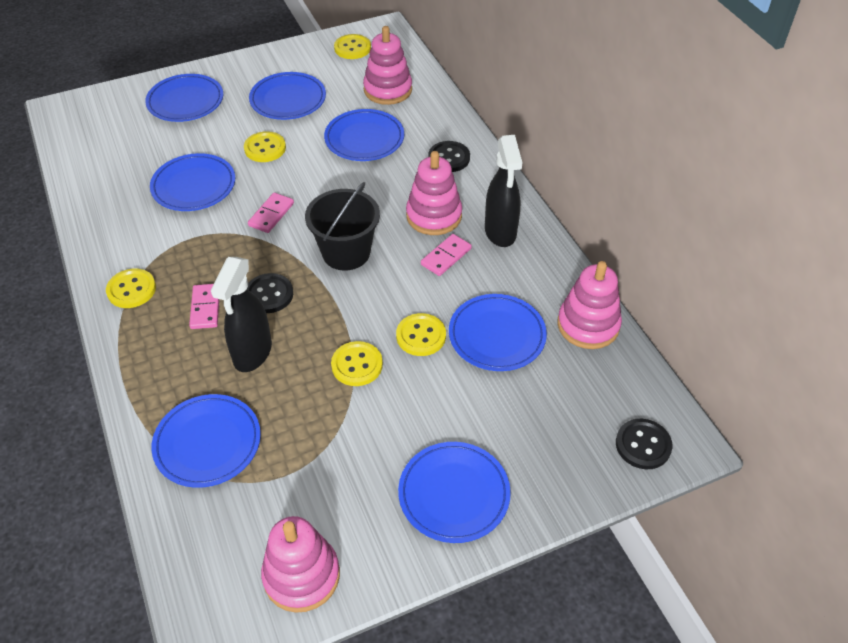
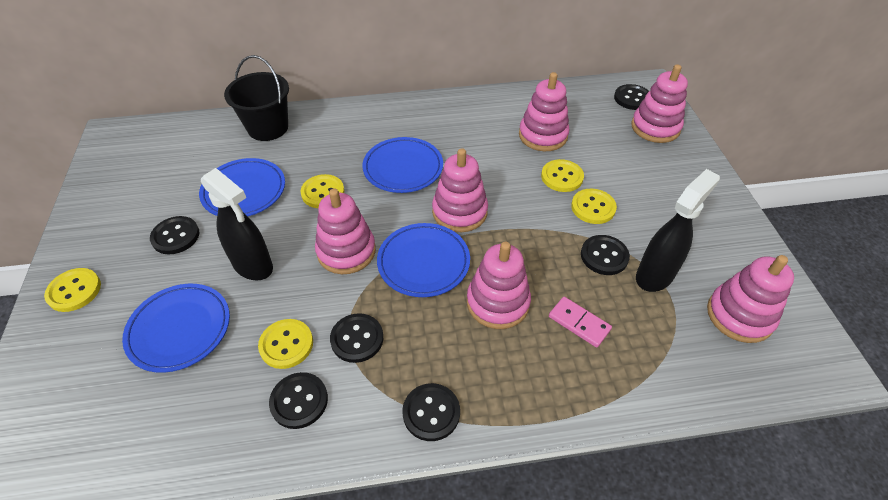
black button: [247,273,293,313] [428,141,470,172] [616,419,672,469] = 3 -> [150,216,200,254] [269,372,328,429] [330,313,383,363] [402,383,460,441] [581,235,630,275] [614,84,649,110] = 6
blue plate: [145,74,223,122] [150,153,235,211] [151,394,261,488] [249,72,326,120] [324,109,404,161] [398,442,511,543] [449,294,547,371] = 7 -> [122,284,230,373] [199,158,285,216] [363,137,443,193] [377,223,470,297] = 4
pink domino: [189,284,219,329] [248,193,294,233] [421,234,472,276] = 3 -> [549,297,612,348] = 1
pink stacking toy: [261,516,340,613] [363,26,412,105] [406,151,462,235] [558,261,622,349] = 4 -> [315,189,376,274] [432,148,488,232] [467,242,531,329] [519,72,569,151] [631,64,688,143] [707,255,794,343] = 6

